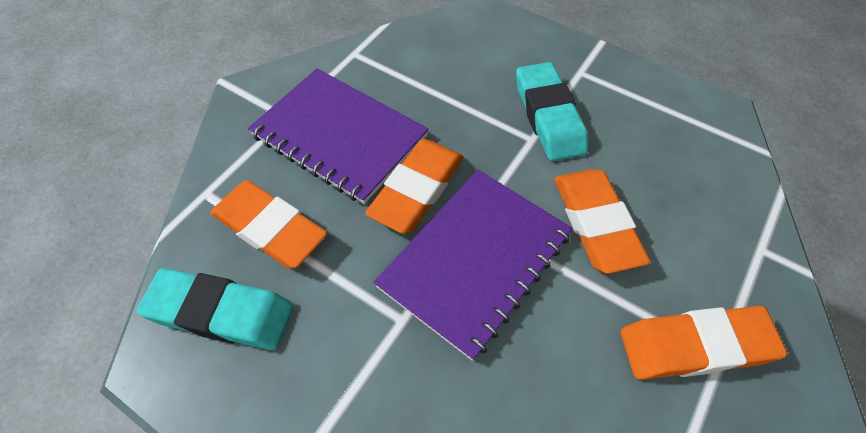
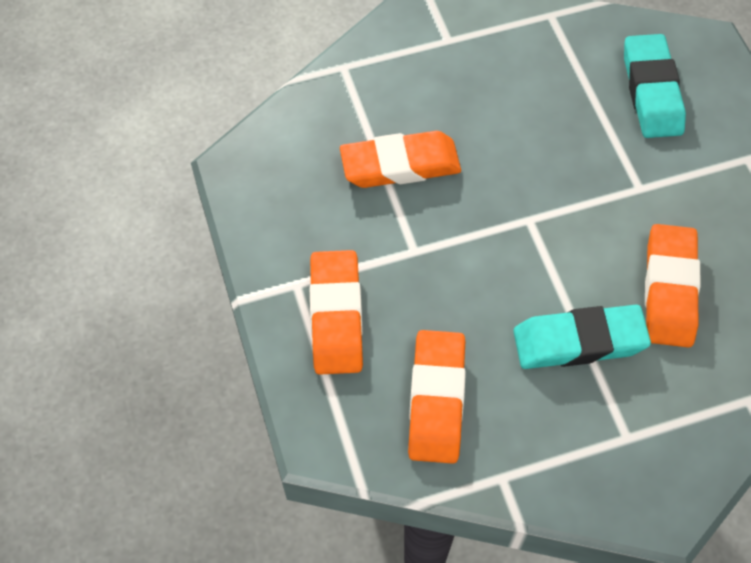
purple notebook: [248,68,429,204] [373,170,573,361] = 2 -> none = 0

